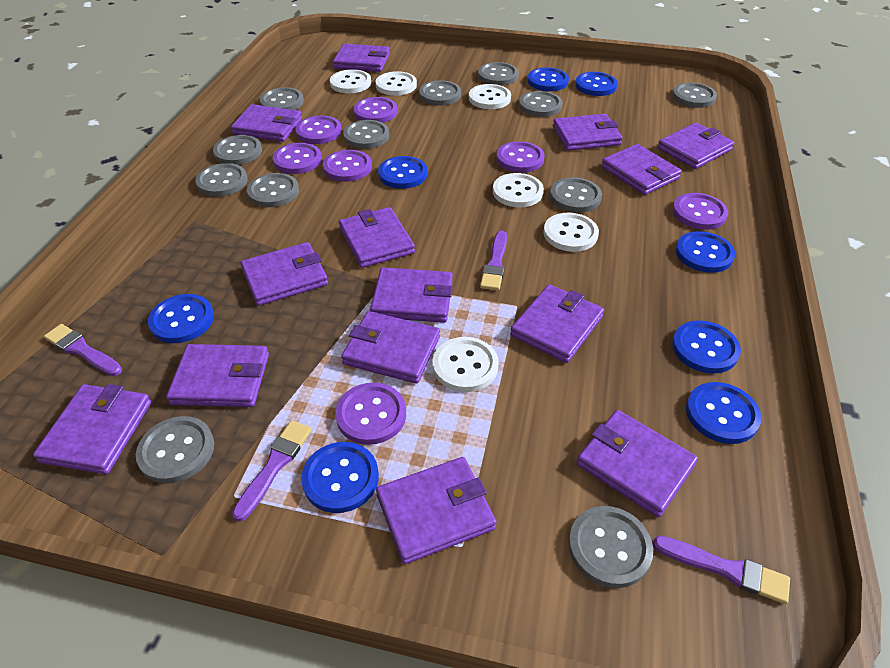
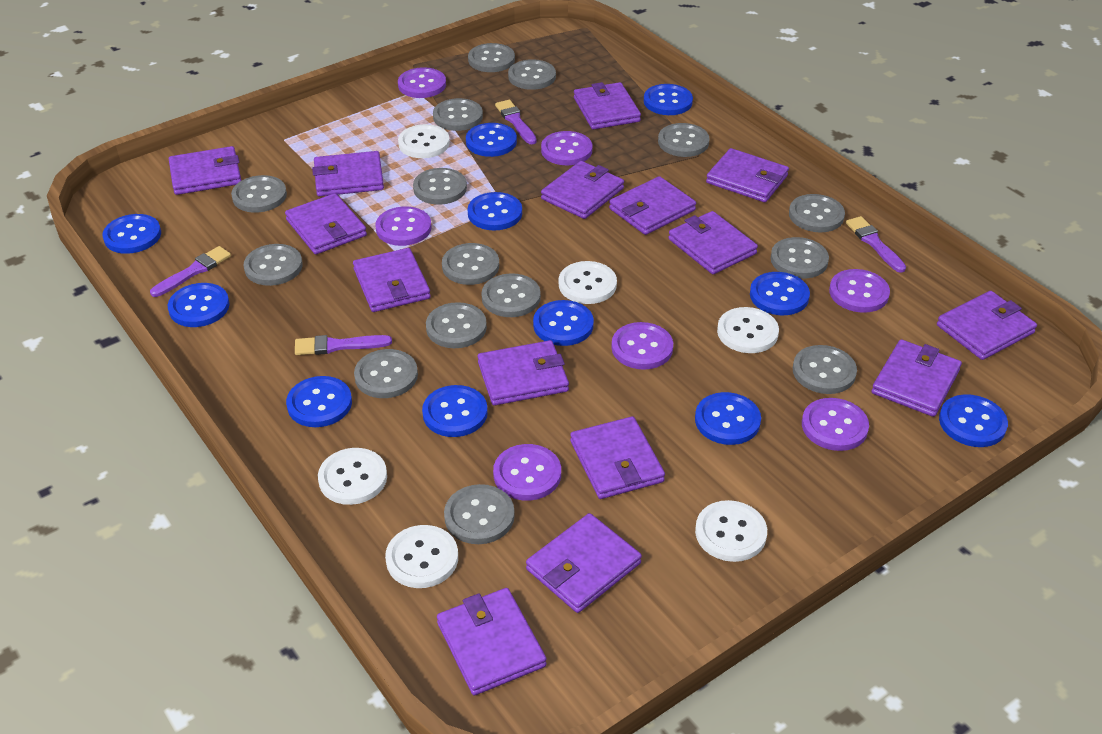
blue button: [148,294,214,343] [301,442,379,513] [378,156,427,189] [528,67,569,91] [575,72,618,96] [672,320,741,374] [675,231,735,273] [686,382,761,444] = 8 -> [102,214,161,254] [168,283,230,327] [286,376,352,427] [422,385,488,437] [466,123,517,157] [467,192,522,231] [533,300,594,346] [644,84,693,115] [695,392,761,445] [750,272,810,315] [939,394,1008,447] = 11
grey button: [136,416,214,483] [195,163,248,197] [213,135,262,165] [247,173,299,207] [260,87,304,110] [343,120,389,149] [419,80,461,106] [478,62,518,86] [519,91,563,117] [550,177,602,212] [568,506,653,588] [672,82,717,108] = 12 -> [231,175,287,213] [244,244,303,286] [354,349,418,398] [413,168,467,205] [426,302,487,348] [433,98,483,131] [442,243,499,285] [444,484,515,544] [468,43,515,72] [481,273,541,317] [508,59,556,90] [658,123,710,157] [771,237,829,278] [789,194,845,232] [793,345,857,394] = 15
purple wallet: [33,384,151,474] [166,344,269,407] [231,104,302,142] [240,242,328,306] [333,44,390,72] [339,207,415,268] [341,311,440,384] [370,267,453,323] [376,457,497,564] [510,284,604,363] [553,114,623,151] [576,410,698,517] [601,144,682,195] [657,123,734,169] = 14 -> [169,146,241,195] [285,193,367,254] [312,151,384,196] [353,248,431,312] [437,588,546,695] [478,340,569,406] [526,513,642,613] [541,161,624,219] [570,416,665,499] [574,82,641,130] [609,176,696,235] [668,211,758,274] [706,148,789,202] [871,339,962,417] [937,291,1037,360] = 15

